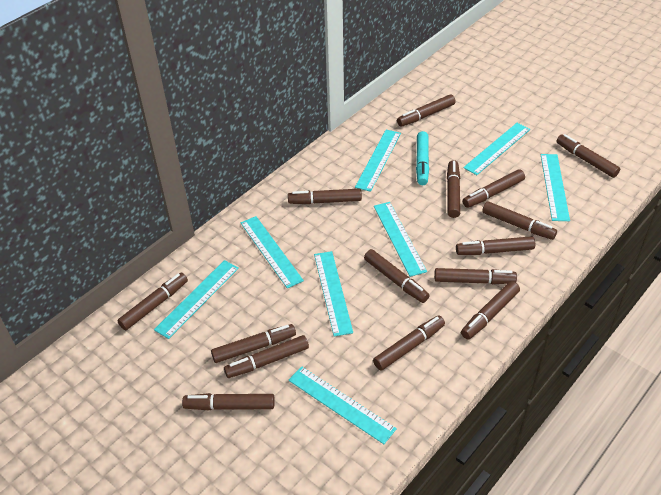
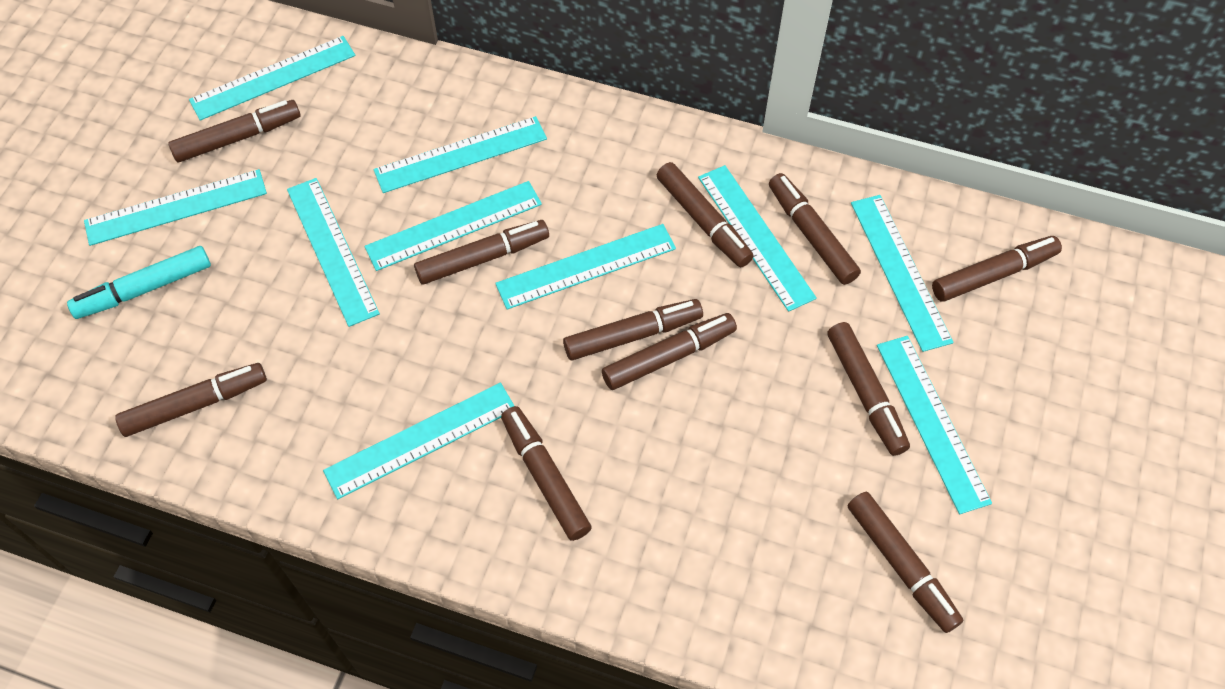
brown marker: [117,273,188,330] [182,393,275,410] [211,324,296,363] [224,335,309,378] [288,188,362,204] [364,249,430,303] [373,315,445,371] [397,94,456,127] [434,268,517,284] [447,160,460,218] [456,236,535,255] [461,281,520,340] [463,169,525,208] [482,201,557,240] [556,134,620,178] = 15 -> [115,363,267,437] [168,100,300,162] [414,220,549,285] [501,406,592,541] [563,299,703,361] [602,313,737,390] [657,162,754,267] [769,173,861,285] [827,322,910,456] [848,492,963,633] [932,236,1062,302] = 11
turquoise ruler: [154,260,239,339] [241,216,304,289] [288,366,397,444] [314,251,353,337] [355,129,401,192] [374,202,427,277] [463,123,530,175] [541,154,570,221] = 8 -> [84,169,267,246] [189,36,355,121] [287,178,380,327] [323,383,514,499] [364,181,542,271] [374,116,547,193] [495,224,676,310] [698,165,817,312] [851,195,954,352] [877,336,992,514] = 10

